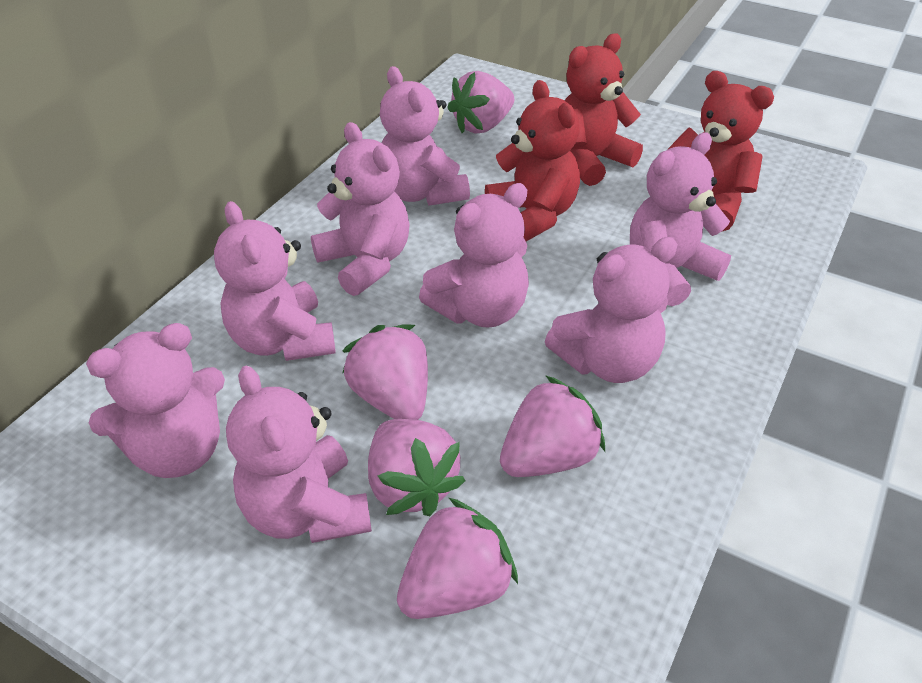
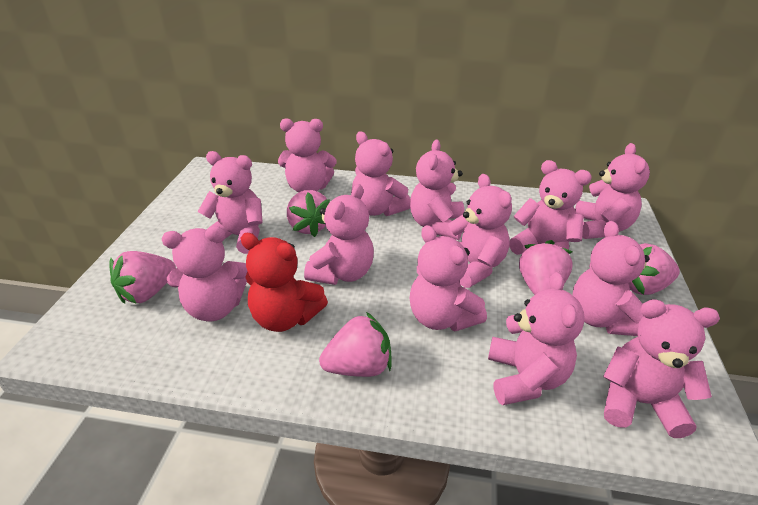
pink teddy bear: [86,323,225,478] [214,201,336,361] [226,366,372,543] [311,122,410,296] [380,66,470,206] [419,183,529,328] [545,237,678,383] [630,133,731,306] = 8 -> [162,226,247,322] [197,151,263,254] [278,118,336,193] [304,184,374,285] [352,131,411,216] [410,140,464,240] [410,225,487,331] [448,174,512,288] [488,272,585,405] [509,160,592,255] [572,221,649,336] [575,143,650,239] [603,299,720,438] = 13
red teddy bear: [485,80,580,241] [564,33,643,186] [667,71,774,232] = 3 -> [241,233,328,332] = 1

